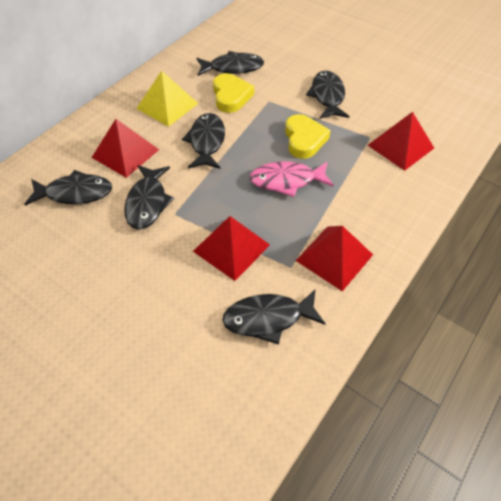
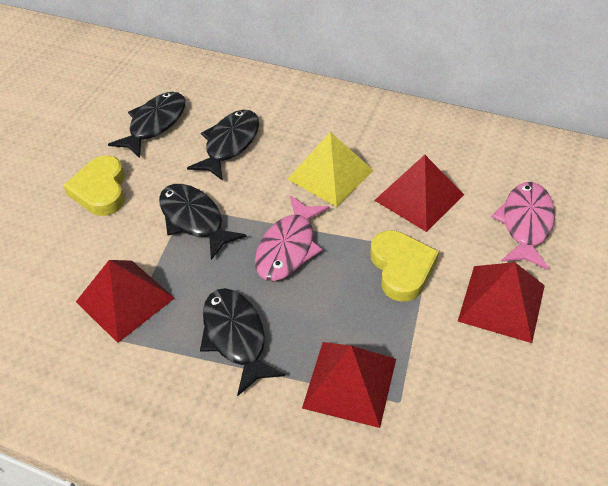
black fish: [24,170,112,206] [124,165,174,229] [182,113,225,169] [197,51,264,76] [222,289,326,345] [306,71,349,119] = 6 -> [108,92,186,158] [159,184,247,260] [187,110,259,181] [200,288,285,396] = 4
pink fish: [250,161,334,197] = 1 -> [255,196,329,281] [492,182,555,270] = 2

